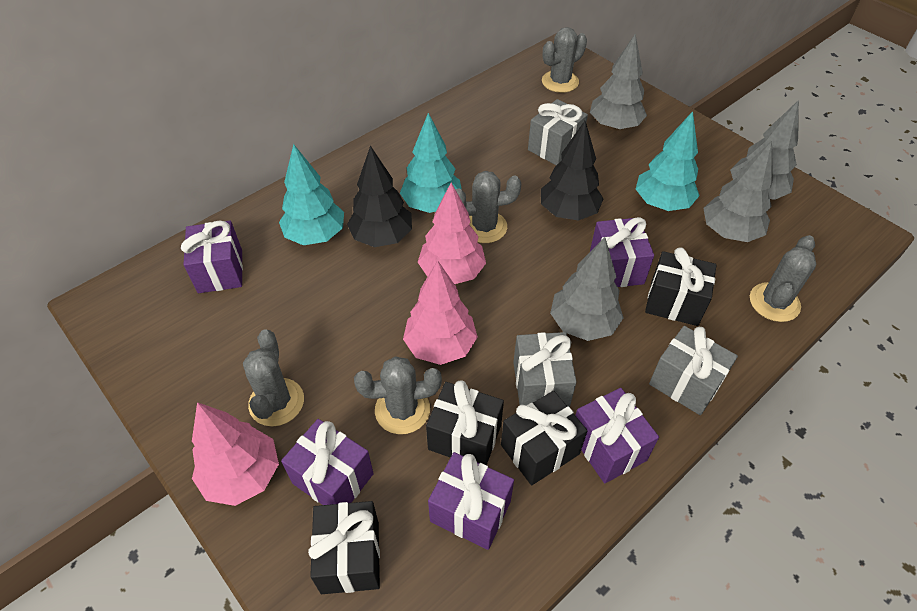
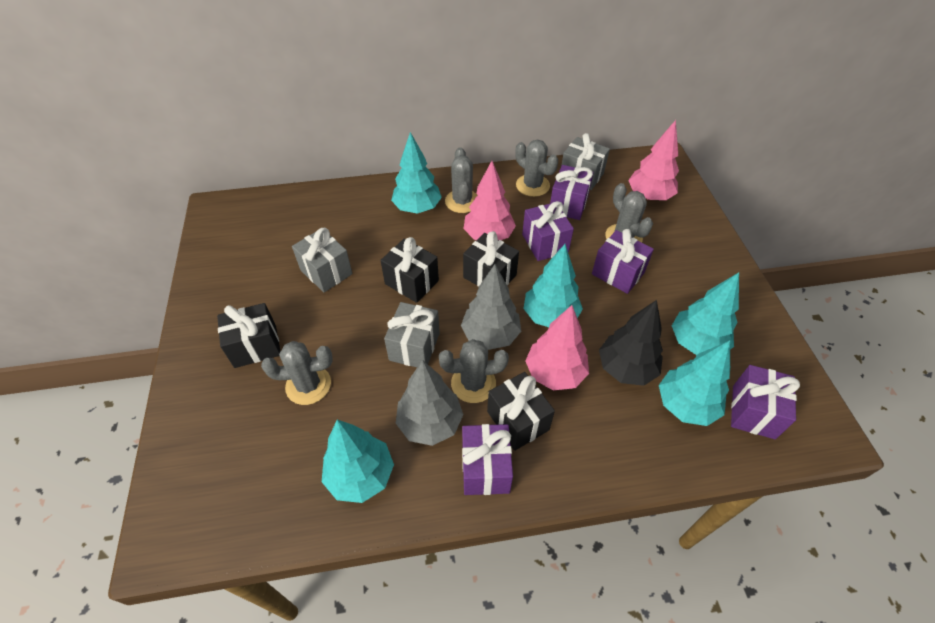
black tree: [347,146,412,247] [541,121,604,221] = 2 -> [599,300,663,386] = 1
grey tree: [550,237,624,341] [590,34,647,131] [703,141,773,242] [730,100,799,200] = 4 -> [396,360,464,446] [461,264,521,350] = 2
turquoise tree: [279,144,344,245] [400,113,462,213] [636,111,700,211] = 3 -> [322,420,394,503] [391,132,442,214] [524,244,583,327] [659,340,730,426] [672,272,739,355] = 5

